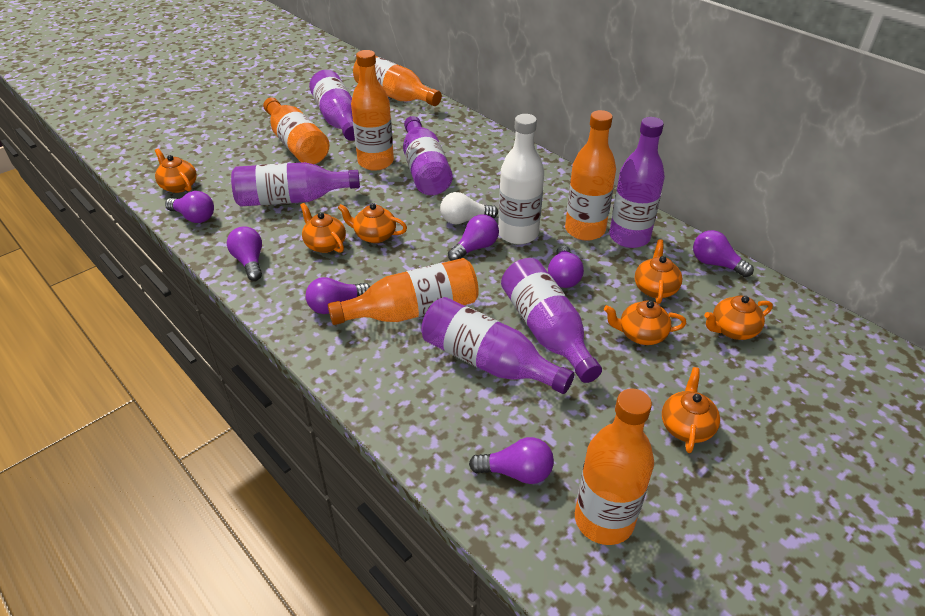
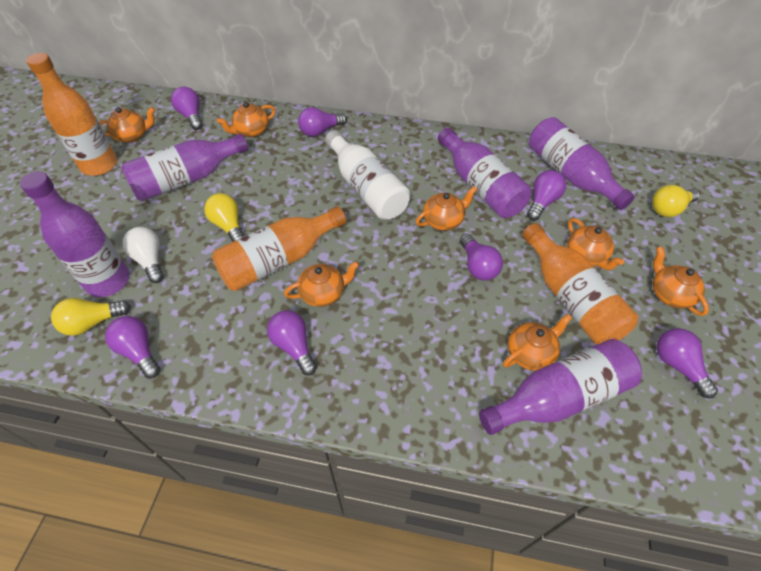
orange bottle: [263,97,329,164] [328,258,479,325] [351,50,394,171] [353,56,442,106] [565,110,616,241] [575,388,654,545] = 6 -> [26,53,117,176] [212,206,346,291] [522,223,638,345] = 3
purple bottle: [231,162,360,207] [309,70,355,141] [403,116,453,195] [421,297,574,394] [501,258,602,383] [609,117,665,248] = 6 -> [20,171,130,297] [121,134,248,201] [438,128,531,218] [479,339,642,435] [529,117,635,210] = 5
yellow light bulb: none = 0 -> [51,298,131,336] [204,193,244,242] [652,185,700,217] = 3

